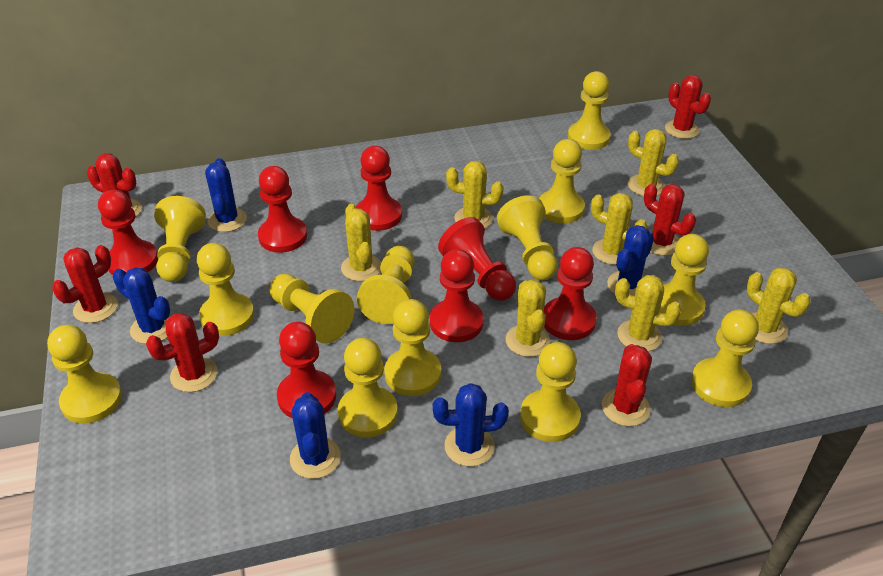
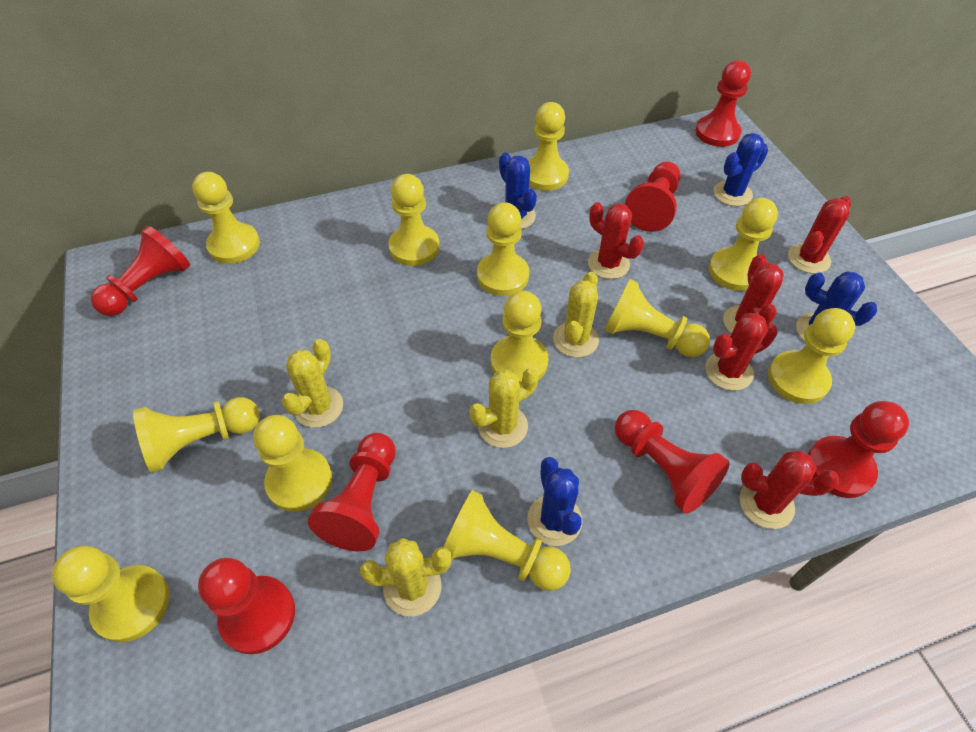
blue cactus: [113,267,171,344] [205,158,247,232] [290,392,341,479] [433,383,509,467] [607,225,654,295] = 5 -> [499,152,537,229] [527,457,582,546] [714,133,768,206] [796,272,877,341] = 4
red cactus: [52,245,118,323] [87,153,142,216] [146,313,219,392] [602,344,652,426] [644,184,696,256] [665,75,711,139] = 6 -> [588,202,644,279] [705,313,778,391] [723,254,784,333] [740,450,839,529] [788,196,851,274] = 5
yellow cactus: [341,204,381,281] [446,161,504,229] [506,279,550,357] [591,193,648,265] [615,275,681,351] [628,129,679,196] [747,267,811,344] = 7 -> [281,339,343,428] [360,538,452,616] [469,368,539,448] [553,272,599,358] = 4
yellow pawn: [47,325,122,424] [154,196,206,282] [197,243,254,336] [270,274,354,343] [338,338,398,438] [357,246,414,324] [384,299,441,396] [497,196,558,281] [520,342,581,442] [539,139,585,223] [568,71,611,150] [659,234,709,326] [691,309,759,407] = 13 -> [52,546,170,642] [133,397,260,473] [192,172,260,264] [253,415,332,512] [388,174,440,266] [444,490,571,591] [477,202,529,296] [491,291,548,384] [528,102,569,191] [604,279,710,358] [709,198,778,291] [768,308,855,404] = 12

